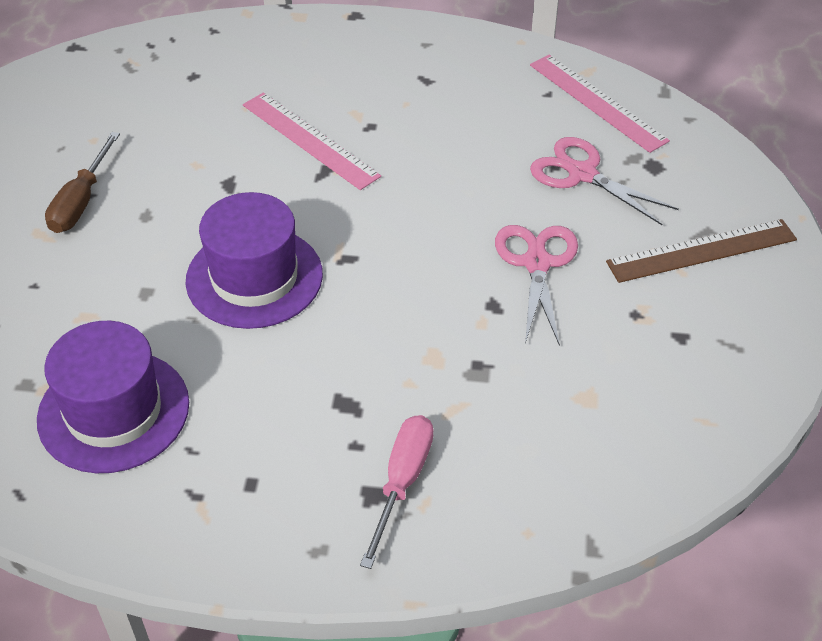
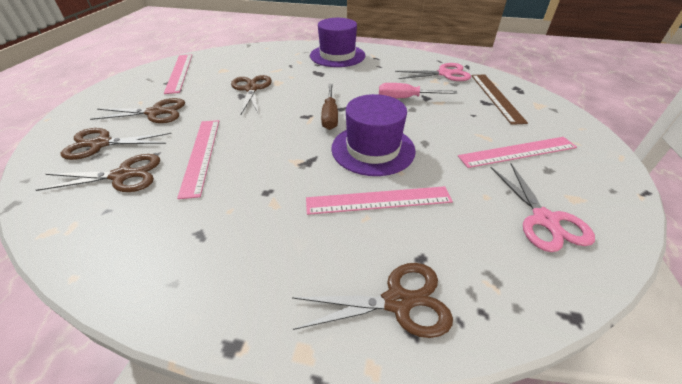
brown scissors: none = 0 -> [36,154,160,192] [61,128,172,160] [90,98,185,123] [231,75,272,115] [292,263,453,338] = 5
pink ruler: [243,93,381,190] [530,55,670,153] = 2 -> [164,54,192,94] [177,120,219,199] [306,186,453,215] [458,137,577,168] = 4

